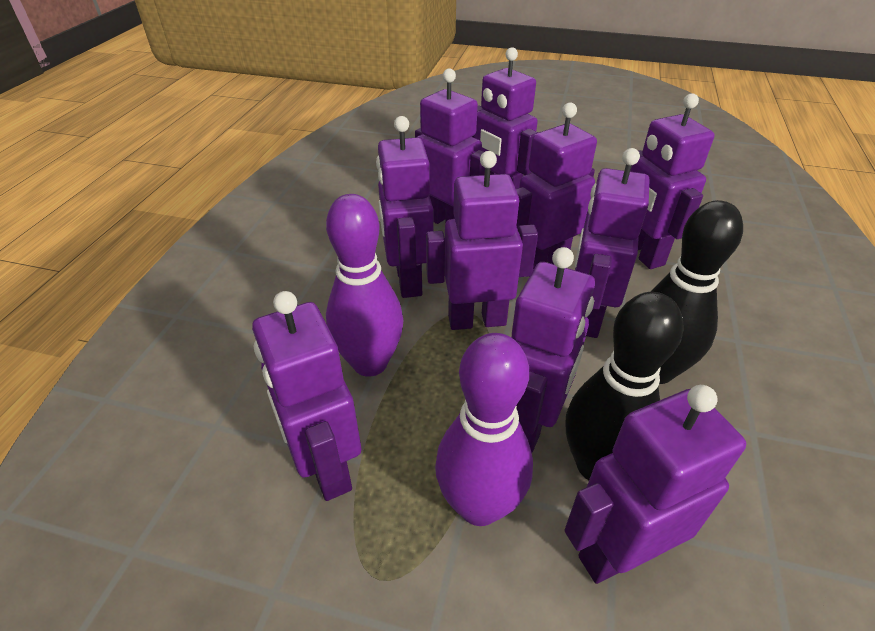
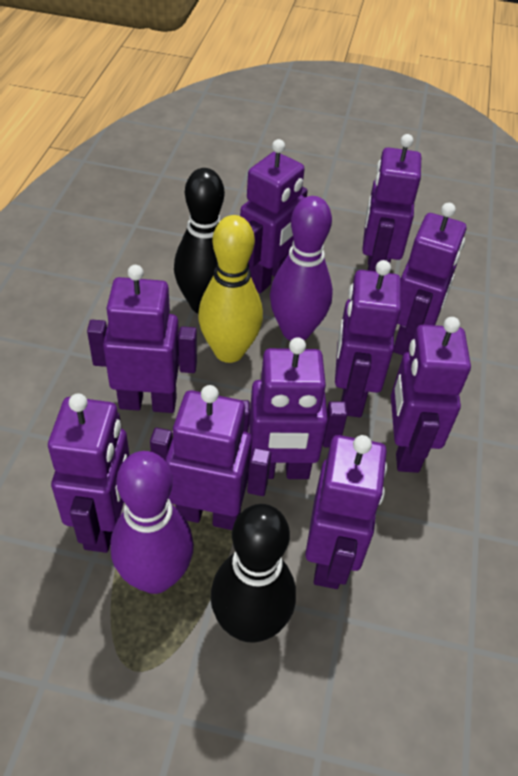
yellow bowling pin: none = 0 -> [198,215,263,363] = 1

